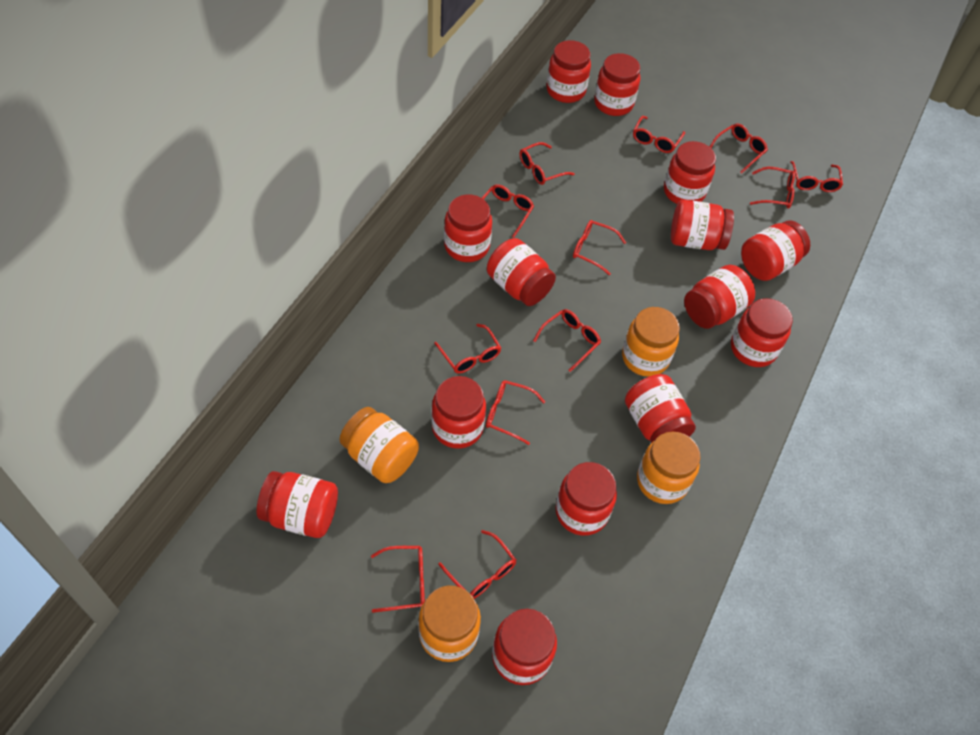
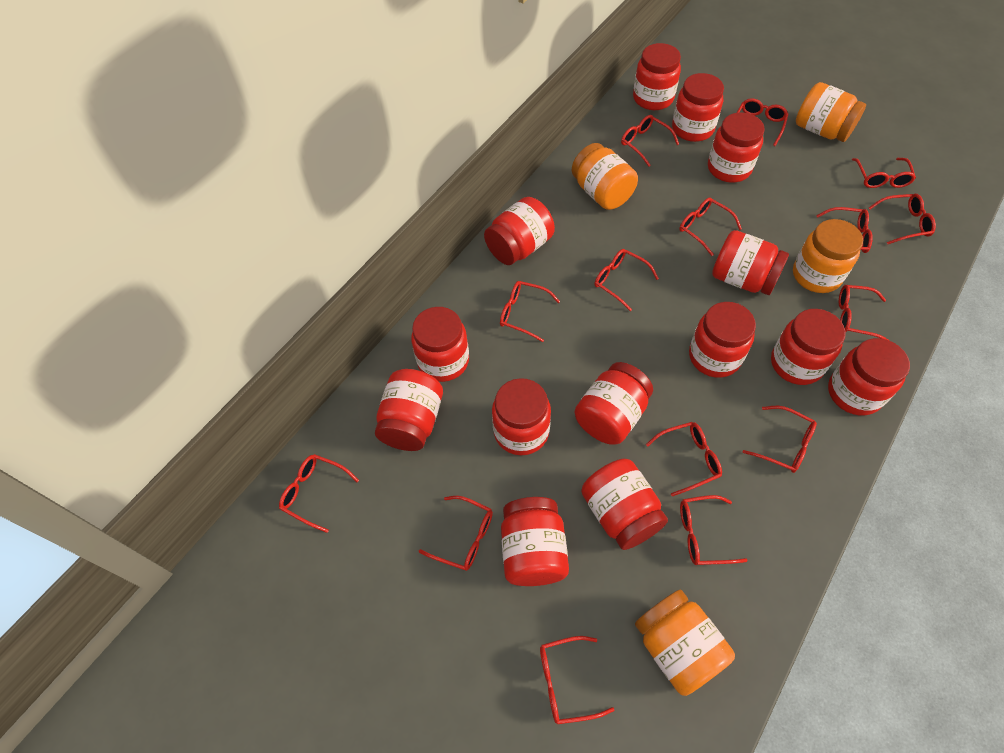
red glasses: [371,546,425,613] [434,324,501,374] [438,530,516,599] [482,184,534,238] [486,380,545,445] [520,142,575,185] [533,309,601,372] [573,220,626,275] [633,116,685,153] [710,123,768,174] [750,167,795,209] [790,161,843,192] = 12 -> [279,454,359,533] [419,496,493,571] [500,281,560,342] [540,636,614,724] [594,249,659,311] [621,115,679,166] [646,422,722,496] [679,198,742,256] [680,495,748,565] [737,98,789,146] [742,406,817,473] [816,207,873,253] [839,285,890,341] [852,158,916,188] [869,194,936,244] = 15

